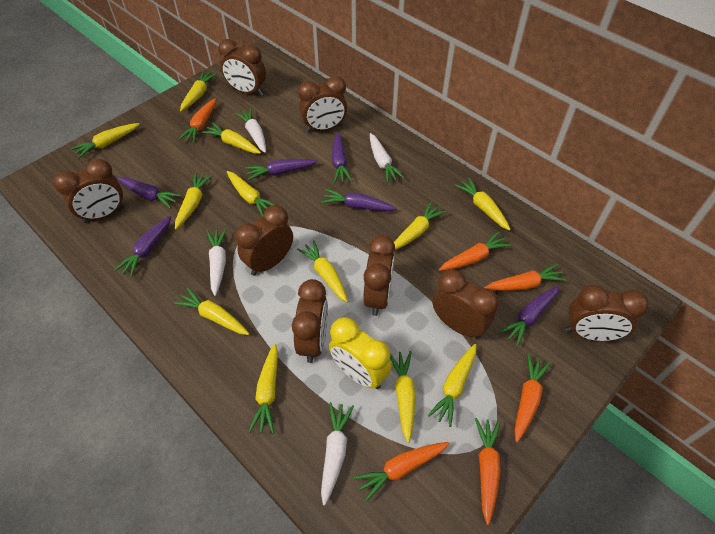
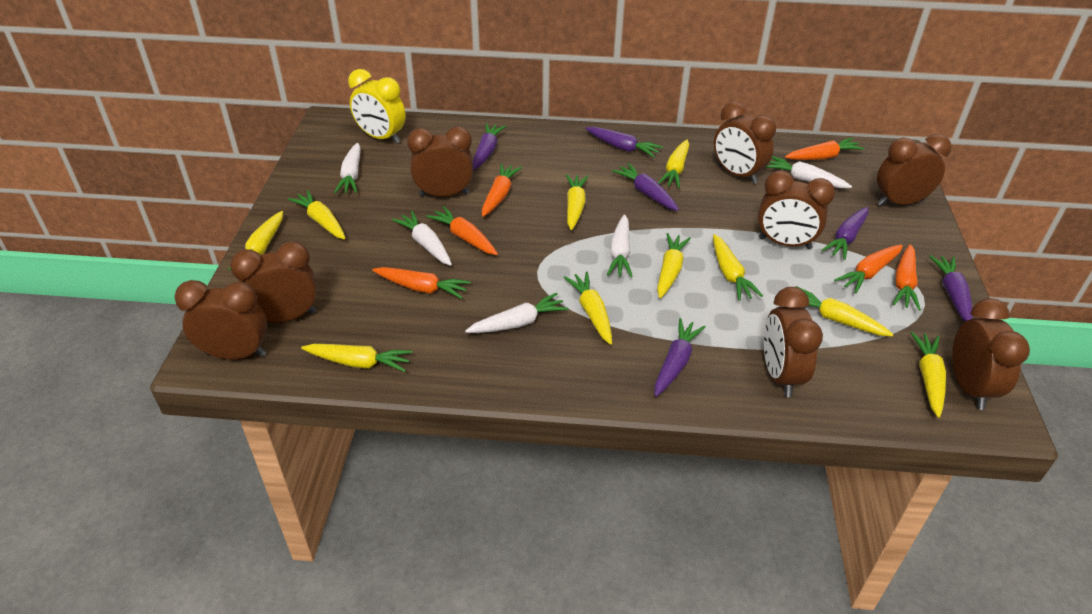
white carrot: [206,229,227,296] [235,108,266,153] [321,402,354,506] [370,133,405,183] = 4 -> [334,143,361,193] [392,211,452,266] [465,293,569,333] [607,214,633,277] [765,156,852,188] = 5
yellow carrot: [71,123,140,158] [174,288,249,335] [175,172,213,230] [180,71,217,111] [202,122,261,154] [227,171,274,217] [249,344,278,433] [297,240,348,303] [390,351,416,443] [394,202,446,250] [428,344,476,427] [454,178,511,231] = 12 -> [228,211,283,270] [288,190,346,240] [301,344,412,372] [563,272,612,345] [566,174,588,230] [657,233,691,298] [658,140,689,188] [713,234,763,301] [796,286,894,336] [911,332,946,418] = 10

